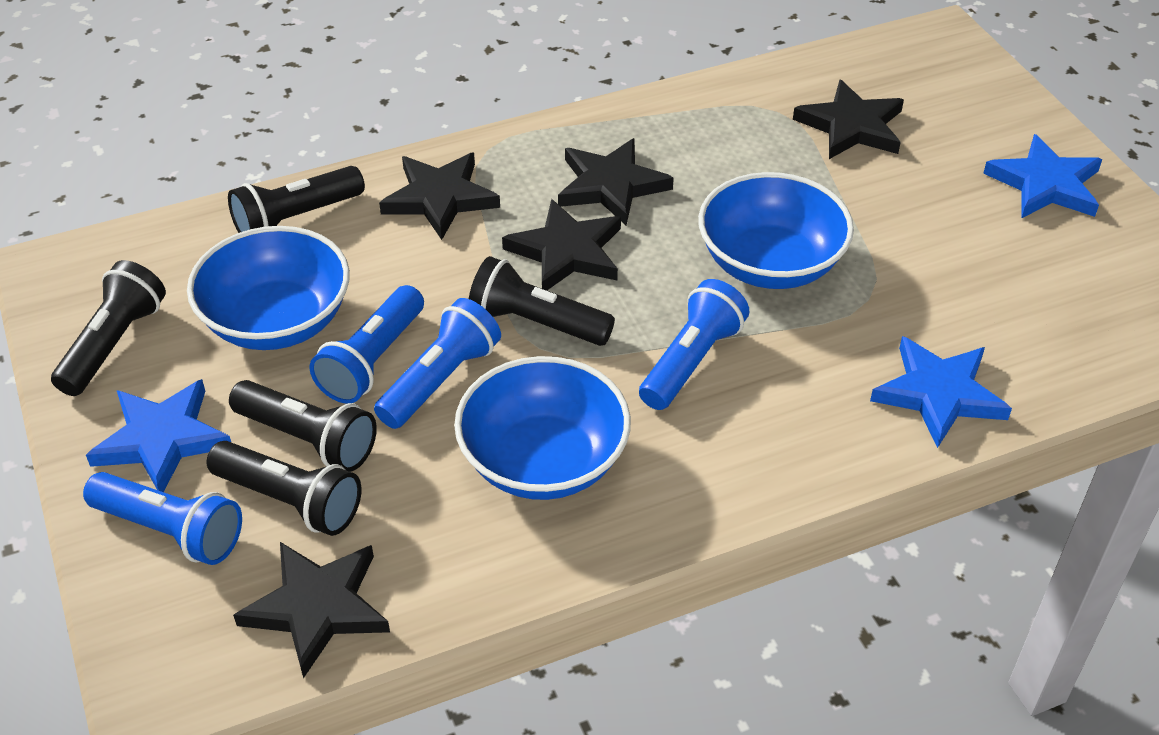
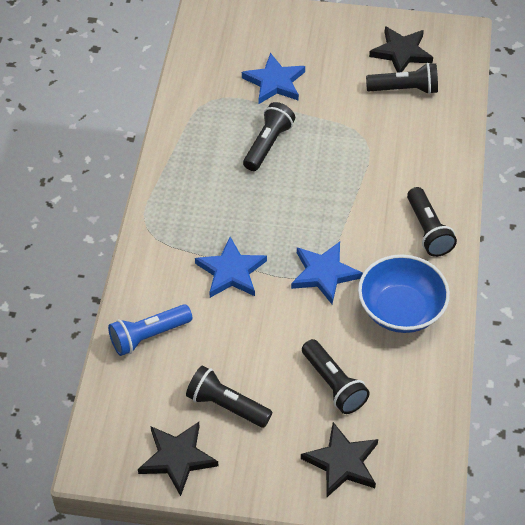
black star: [233,542,390,678] [379,153,500,240] [502,199,621,290] [558,138,674,225] [793,80,904,159] = 5 -> [138,422,219,496] [301,422,378,498] [369,26,433,73] = 3
blue bowl: [187,226,350,350] [454,356,631,500] [698,172,854,289] = 3 -> [358,255,450,333] = 1
blue flashlight: [83,472,242,565] [310,285,424,404] [374,298,501,429] [639,279,749,410] = 4 -> [108,304,192,356] = 1

